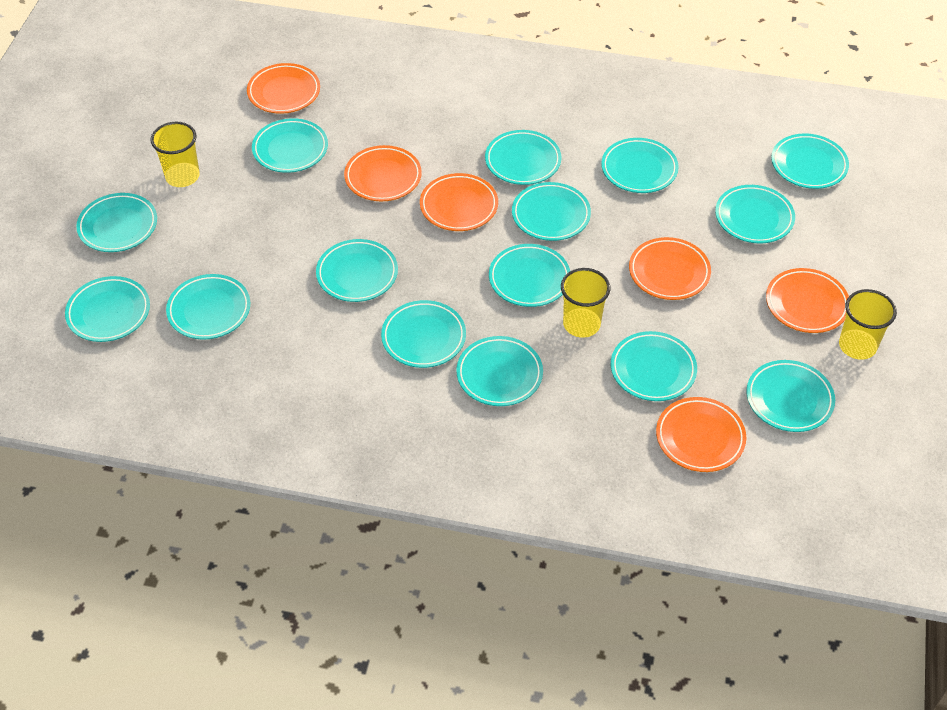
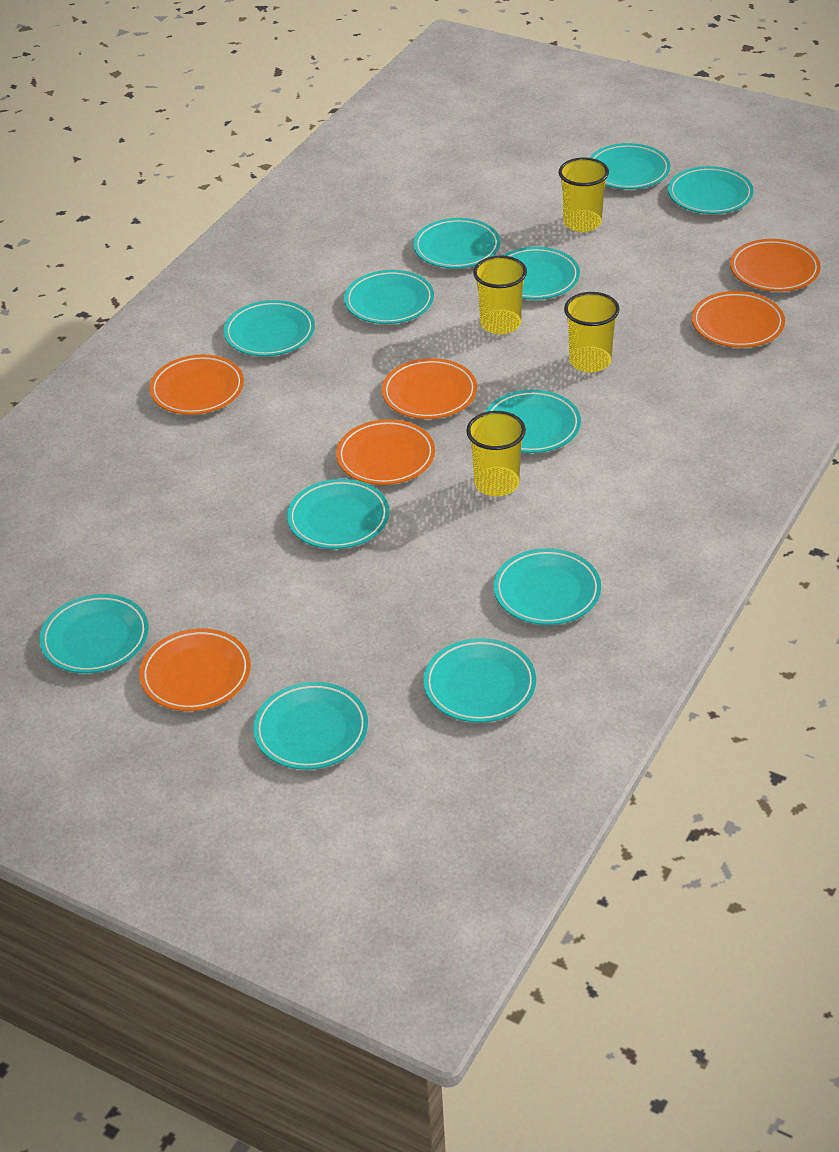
turquoise plate: [65,276,150,342] [76,193,157,252] [166,274,250,340] [252,118,328,173] [316,239,398,302] [381,300,466,368] [456,336,543,406] [485,130,562,185] [489,244,570,307] [512,182,591,241] [601,138,679,193] [611,331,697,401] [715,185,795,243] [746,360,835,432] [771,133,849,189] = 15 -> [39,594,149,673] [224,300,315,356] [253,682,368,770] [287,479,389,549] [344,270,434,324] [413,218,500,269] [423,638,536,723] [485,389,581,453] [494,548,601,625] [502,247,580,300] [589,143,670,189] [668,166,754,214] = 12
yellow cup: [151,122,200,187] [561,268,610,338] [839,289,897,360] = 3 -> [466,411,526,496] [473,255,527,334] [559,157,609,232] [564,292,620,372] = 4

